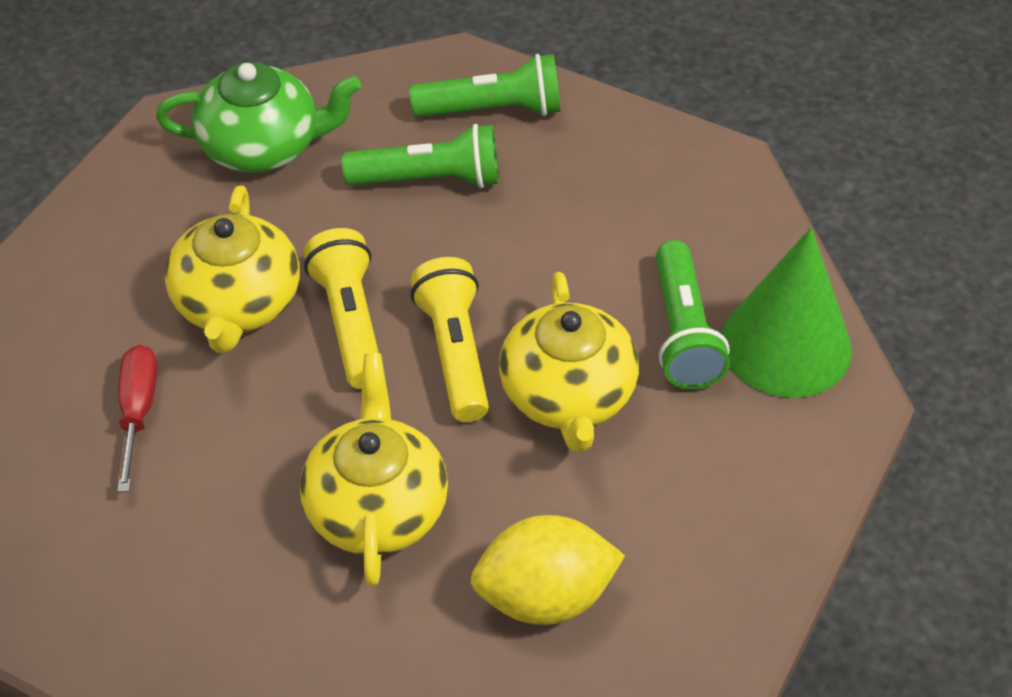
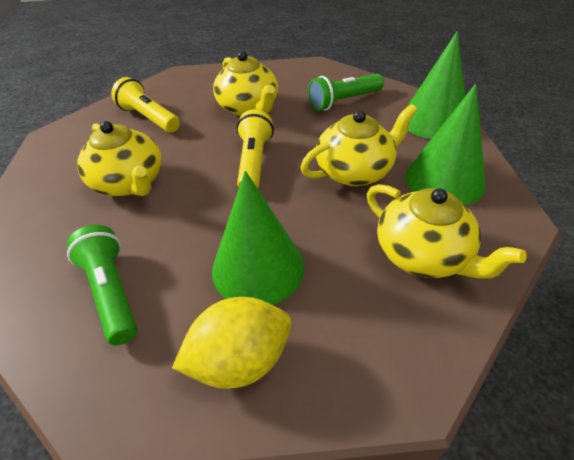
green cone: [722,228,852,398] = 1 -> [212,171,304,305] [405,84,486,206] [406,31,465,139] = 3
green flashlight: [342,124,498,188] [409,54,560,117] [656,240,730,389] = 3 -> [67,225,137,345] [308,74,384,111] = 2
green teapot: [156,62,361,173] = 1 -> none = 0
red screwdriver: [117,345,157,492] = 1 -> none = 0
yellow teapot: [165,185,300,353] [300,353,448,587] [499,272,639,452] = 3 -> [77,121,162,196] [213,51,278,116] [301,104,418,186] [367,184,527,279] = 4

